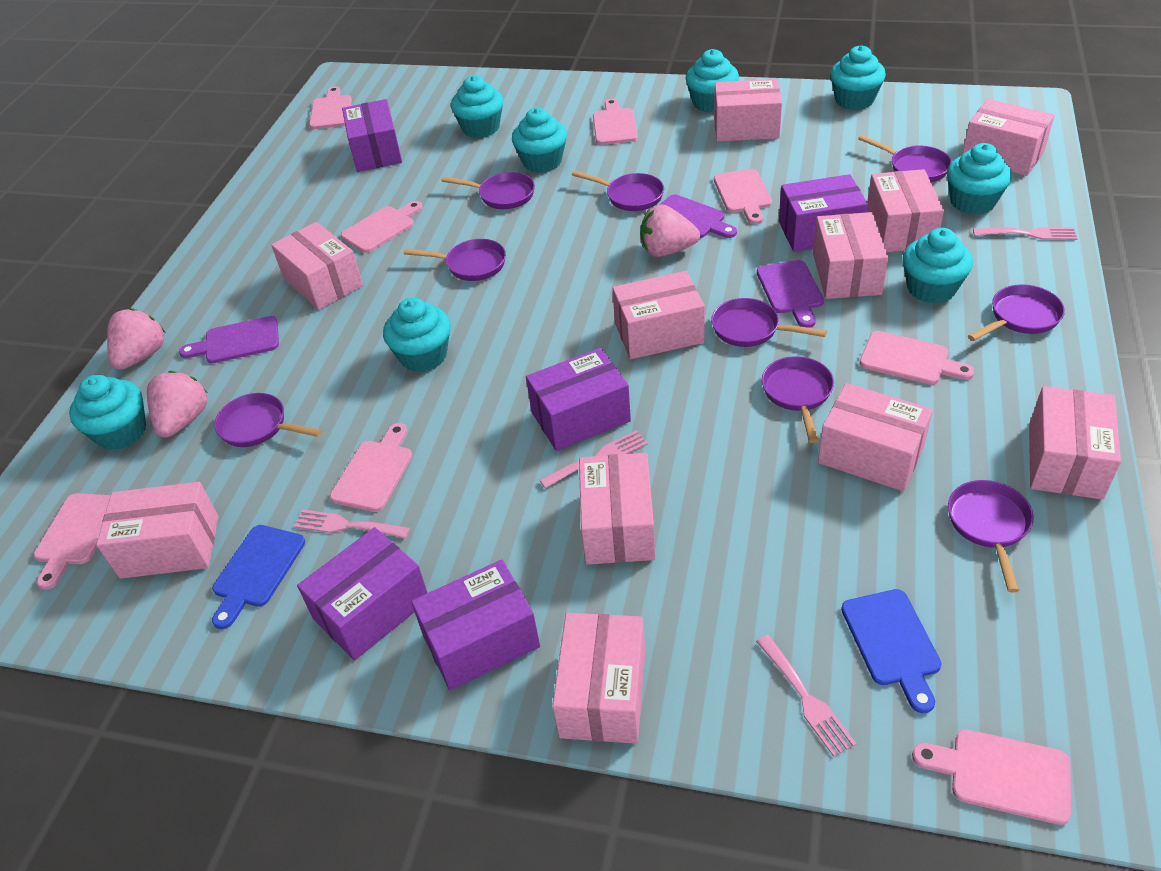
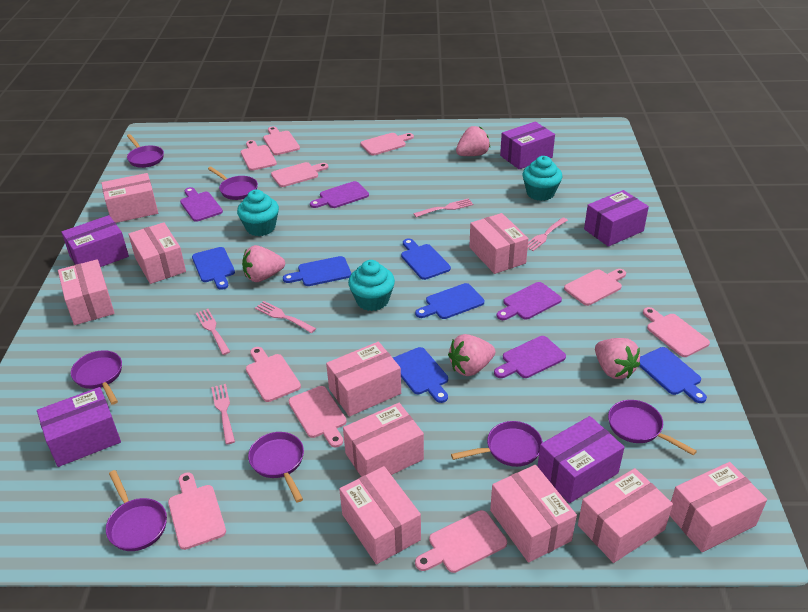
blue cutting board: [212,525,305,629] [841,589,942,713] = 2 -> [192,247,235,290] [283,256,351,286] [393,347,448,403] [401,238,451,280] [415,283,484,319] [639,347,707,403] = 6
pink box: [96,482,219,579] [271,222,363,310] [552,613,645,744] [579,453,655,565] [612,271,705,359] [714,79,782,142] [813,212,888,299] [818,383,933,491] [867,169,944,252] [962,99,1055,176] [1029,386,1121,500] = 11 -> [58,259,115,325] [101,173,158,223] [128,222,186,284] [326,342,401,417] [339,466,421,564] [343,403,424,477] [469,213,529,274] [490,465,577,563] [578,468,673,563] [670,462,767,552] = 10
pink cutting board: [34,493,110,590] [309,86,352,129] [330,423,412,512] [341,201,423,253] [593,99,638,145] [714,169,772,224] [859,331,975,385] [912,729,1071,825] = 8 -> [168,472,226,550] [240,140,277,171] [246,347,301,402] [263,126,300,155] [271,162,328,187] [289,386,347,447] [360,133,414,155] [415,510,507,573] [564,269,626,306] [643,307,710,357] = 10
pink fork: [294,509,410,539] [540,430,648,489] [756,635,857,757] [973,227,1078,240] = 4 -> [196,309,230,355] [211,384,235,445] [255,301,316,333] [414,198,473,217] [528,217,568,251] = 5
pink strawberry: [107,308,166,370] [147,371,207,438] [640,204,700,257] = 3 -> [242,245,285,282] [448,334,495,376] [456,126,490,156] [595,338,640,379] = 4
purple cutting board: [179,316,279,363] [660,194,737,238] [757,260,824,328] = 3 -> [180,187,223,222] [310,181,369,208] [494,336,566,378] [497,282,562,320] = 4
purple pan: [214,393,322,447] [404,239,506,281] [441,172,535,209] [572,170,664,211] [711,298,827,347] [762,356,834,443] [858,135,952,182] [948,480,1034,593] [968,284,1065,341] = 9 -> [71,350,122,405] [106,470,167,551] [127,134,164,168] [208,167,258,200] [248,432,304,502] [451,421,543,467] [608,400,697,455] = 7
turquoise cupcake: [69,375,146,450] [383,298,451,372] [451,76,503,138] [512,108,567,173] [686,49,739,113] [830,45,886,110] [903,228,973,304] [947,143,1012,215] = 8 -> [237,190,279,236] [348,260,395,311] [523,156,562,201] = 3

